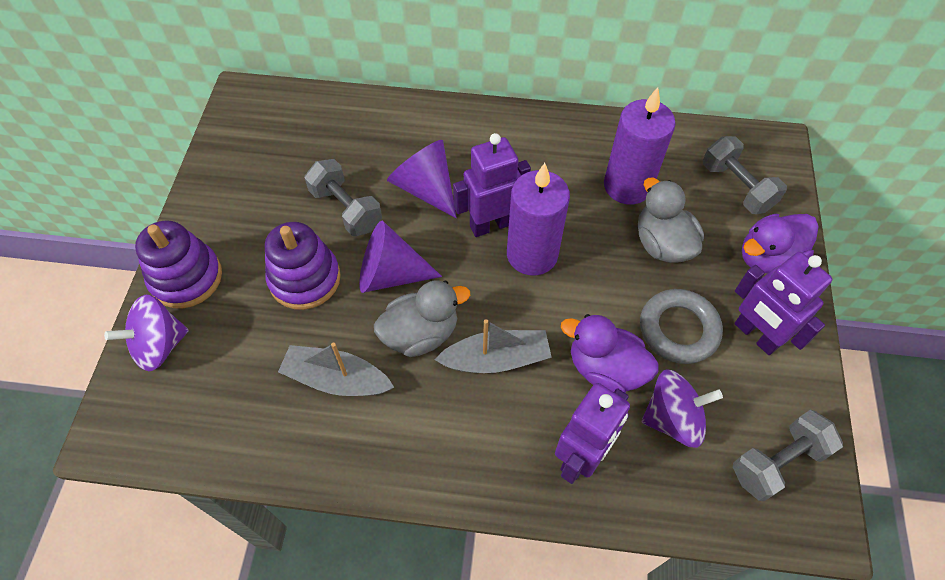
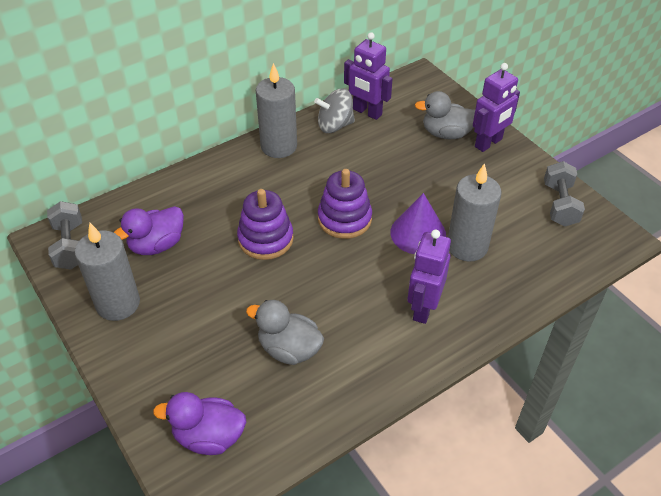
grey boat: [278,343,394,396] [435,319,552,373] = 2 -> none = 0
grey candle: none = 0 -> [74,223,140,321] [256,63,297,158] [448,163,501,262] = 3
grey dumbbell: [304,159,382,236] [703,136,787,214] [733,410,843,502] = 3 -> [47,201,82,269] [544,161,585,227] = 2
grey ring: [640,289,723,364] = 1 -> none = 0
grey spinning top: none = 0 -> [314,88,355,133] = 1
purple candle: [507,163,570,276] [604,87,676,205] = 2 -> none = 0
purple cone: [359,221,442,293] [387,140,457,218] = 2 -> [390,193,446,254] = 1
purple spinning top: [104,294,189,371] [642,369,723,448] = 2 -> none = 0

